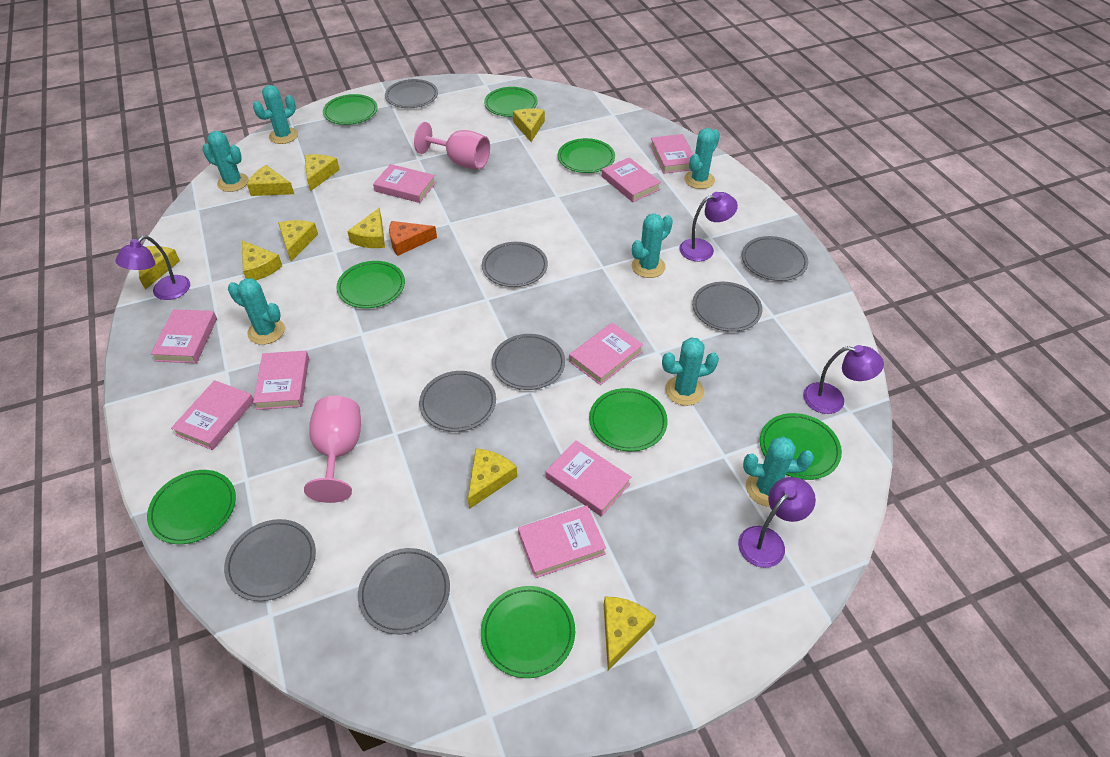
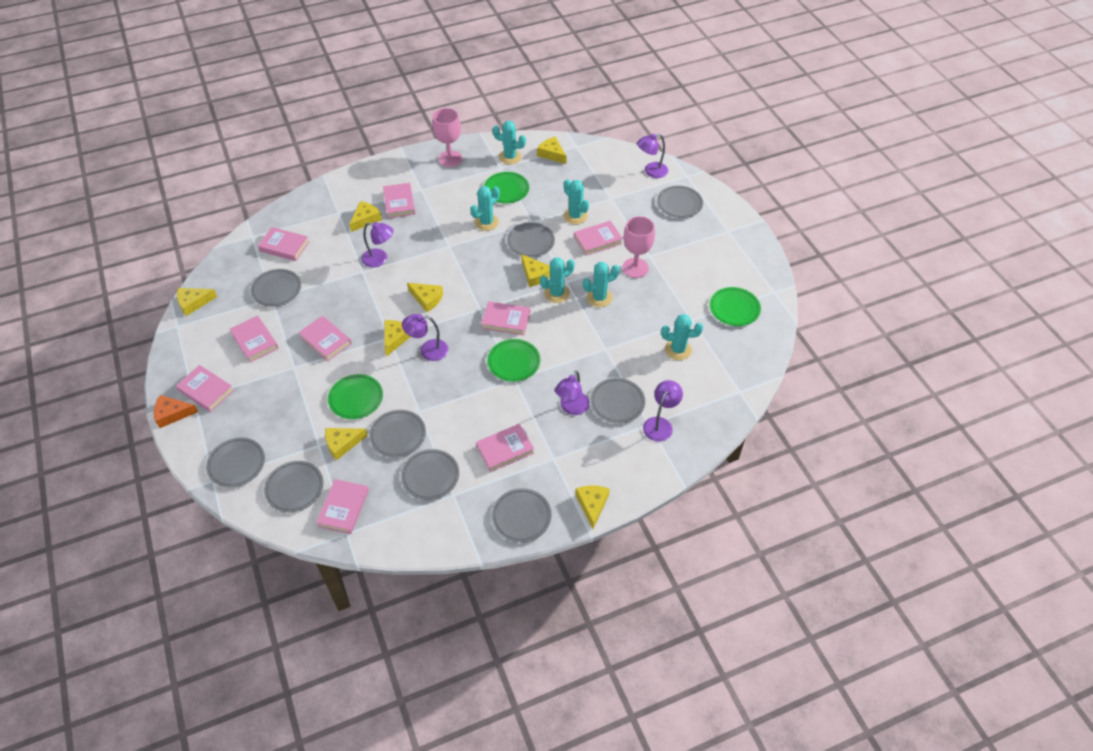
green plate: [147,470,236,544] [323,94,378,125] [337,261,405,308] [481,586,575,678] [484,87,538,117] [558,138,615,173] [589,388,668,451] [760,413,842,480] = 8 -> [328,374,383,419] [484,172,529,203] [487,339,540,382] [709,287,761,326] = 4
grey plate: [224,519,316,601] [358,548,450,634] [385,79,438,108] [419,371,496,432] [482,242,548,287] [492,334,565,390] [692,282,762,332] [742,236,808,281] = 8 -> [206,437,265,487] [250,269,301,307] [264,461,324,513] [369,410,426,458] [401,449,459,500] [492,488,552,542] [507,222,555,257] [590,378,645,423] [657,185,703,218] = 9
purple lamp: [116,236,190,300] [679,192,738,261] [738,477,816,568] [803,345,884,414] = 4 -> [362,222,394,268] [402,314,448,361] [555,371,589,415] [637,134,668,178] [643,380,683,442] = 5
turquoise cactus: [202,131,249,192] [228,278,285,345] [253,85,298,144] [632,214,673,278] [662,337,719,406] [684,128,720,189] [743,437,814,507] = 7 -> [470,186,500,231] [493,121,526,165] [540,257,575,303] [564,179,589,225] [583,262,620,307] [661,314,703,360] = 6
yellow cheese: [139,246,180,290] [242,240,282,280] [247,165,294,196] [278,220,318,262] [305,154,340,191] [347,208,385,248] [468,448,517,509] [513,108,545,142] [604,596,656,671] = 9 -> [177,288,217,316] [325,428,368,460] [349,201,382,232] [384,320,411,357] [407,283,443,312] [521,254,550,287] [537,137,567,164] [575,486,610,529] = 8

